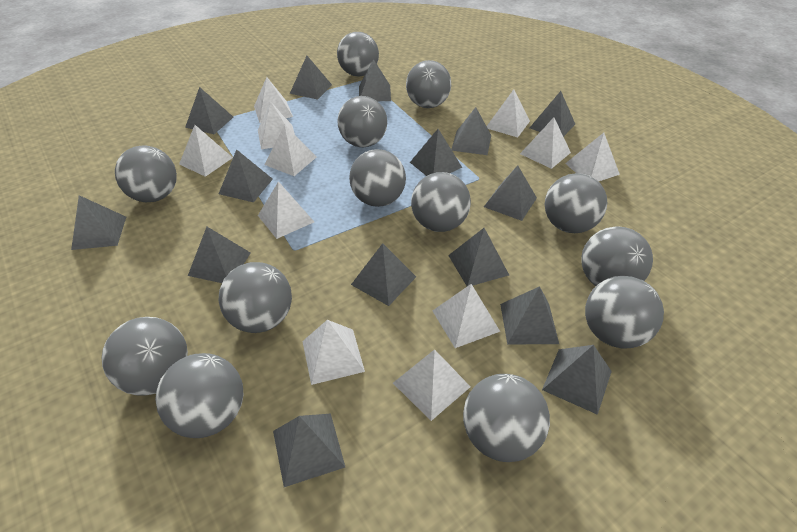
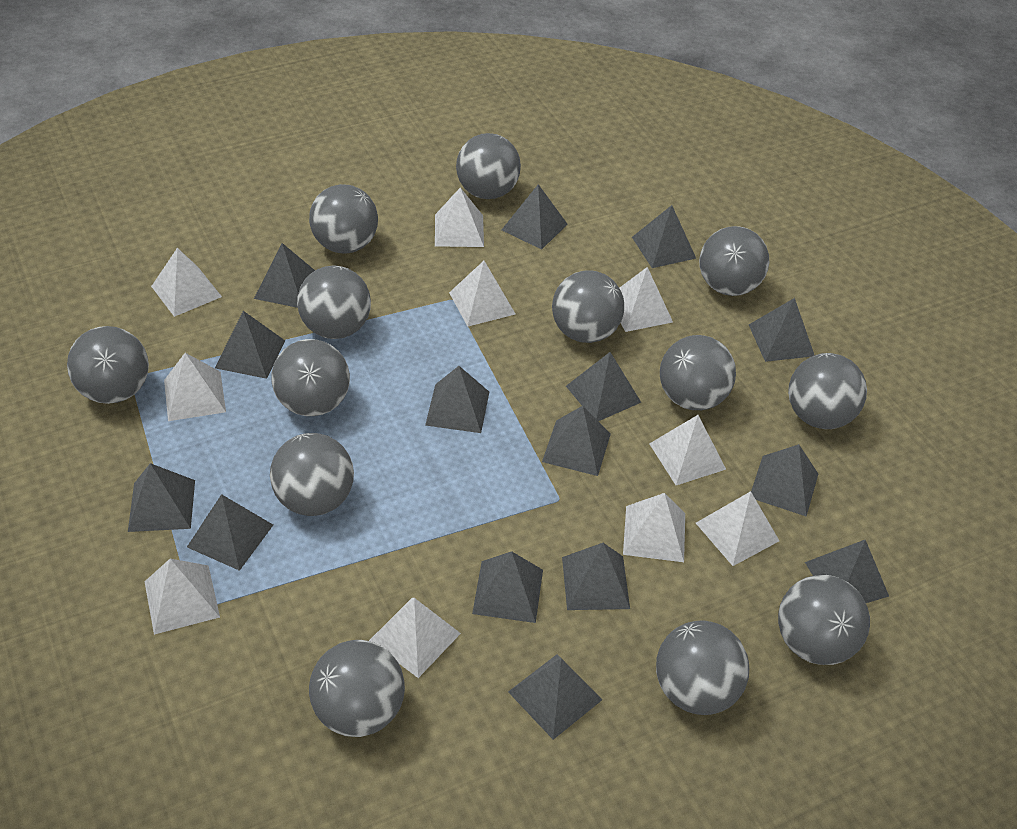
white pyramid: [179,125,233,177] [254,77,293,123] [258,101,295,149] [258,181,314,239] [265,124,317,176] [302,320,365,385] [393,349,471,421] [432,284,500,348] [487,89,530,138] [520,118,571,169] [565,133,620,182] = 11 -> [144,559,220,635] [151,248,222,317] [164,353,226,421] [369,598,461,678] [435,188,484,247] [449,261,515,327] [620,267,673,332] [623,493,685,562] [649,415,726,485] [696,491,779,566] = 10

